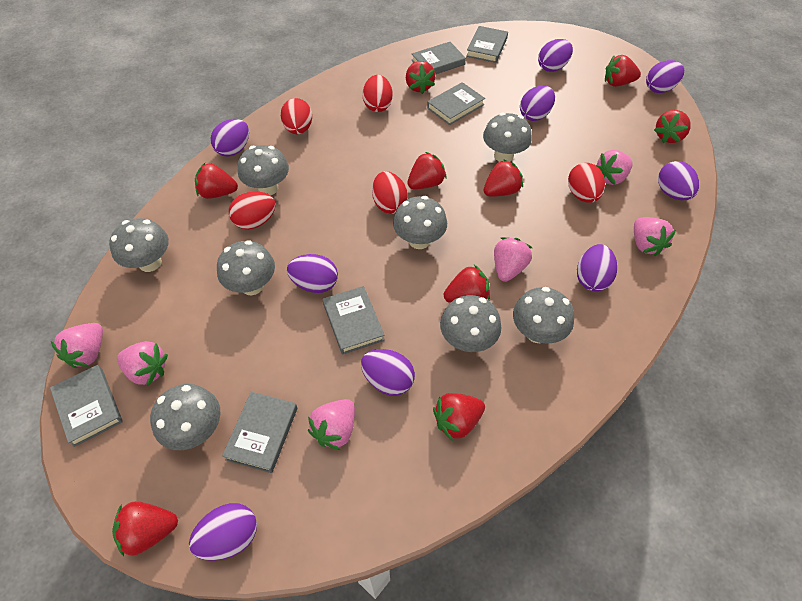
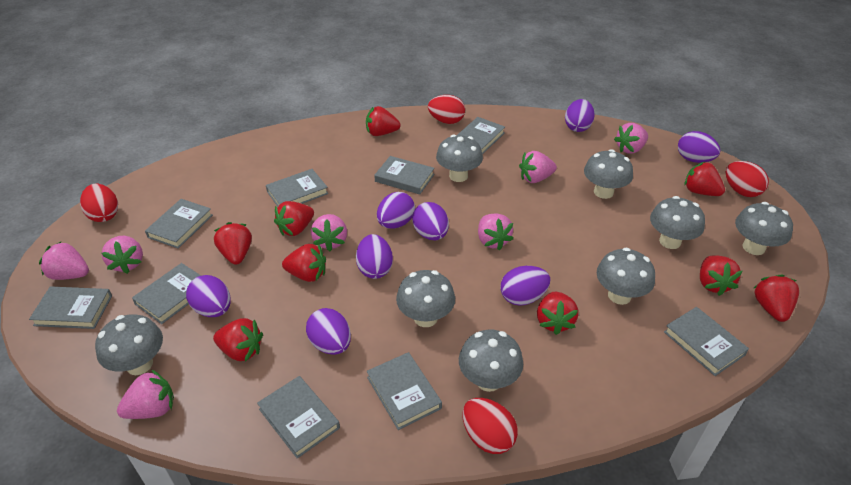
grey book: [50,365,123,447] [222,392,298,473] [323,286,385,354] [412,42,466,75] [427,82,485,125] [466,26,508,63] = 6 -> [29,286,112,329] [132,263,201,324] [145,199,213,249] [257,376,340,459] [266,169,328,207] [367,352,442,430] [374,156,434,194] [456,117,505,155] [664,307,749,376] = 9
pink strawberry: [51,323,103,368] [117,341,168,386] [308,399,355,450] [494,237,532,282] [596,150,633,185] [634,217,676,256] = 6 -> [39,241,89,280] [101,236,143,274] [117,370,174,419] [311,214,347,251] [478,214,513,250] [519,151,557,183] [614,123,648,154] = 7
purple egg: [189,503,257,561] [210,119,249,157] [287,254,338,293] [361,349,415,396] [520,85,555,121] [538,39,573,72] [577,244,617,291] [646,60,684,93] [658,161,699,201] = 9 -> [186,275,231,317] [306,308,351,355] [356,234,393,279] [377,192,415,229] [412,202,449,240] [500,266,550,306] [565,99,595,132] [678,131,720,163] = 8
red egg: [229,191,276,229] [281,98,312,134] [363,75,393,112] [372,171,408,214] [568,163,605,203] = 5 -> [80,184,118,222] [428,95,465,124] [463,398,518,454] [726,161,769,197] = 4

